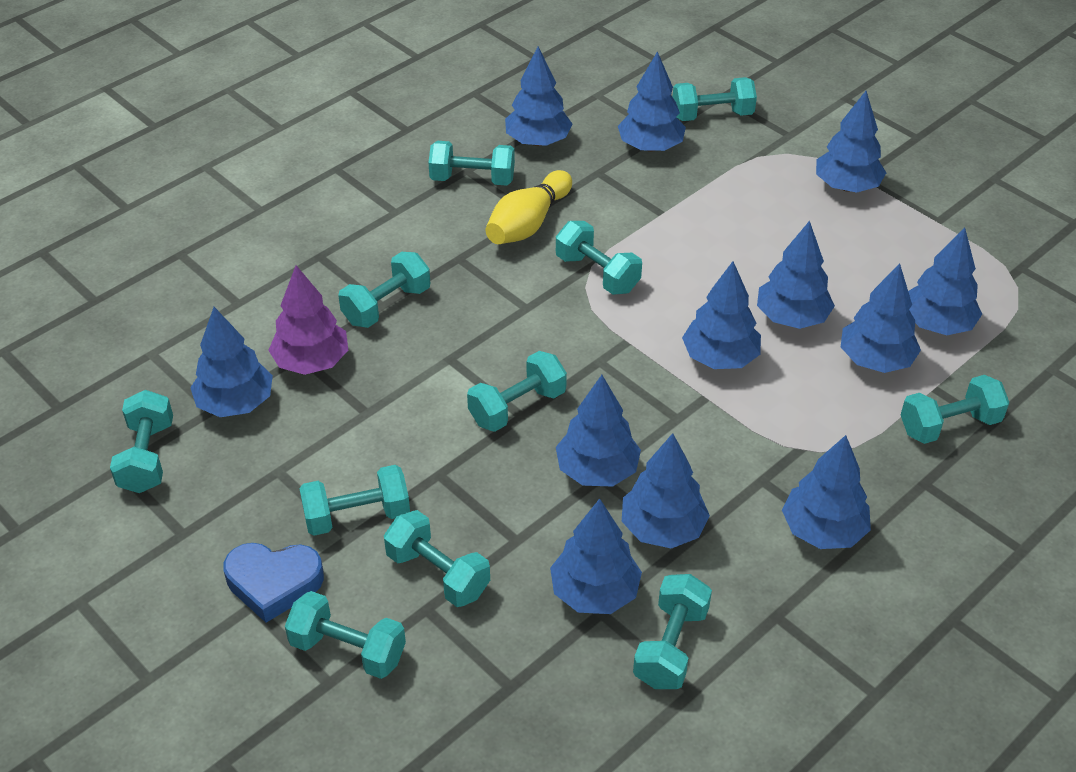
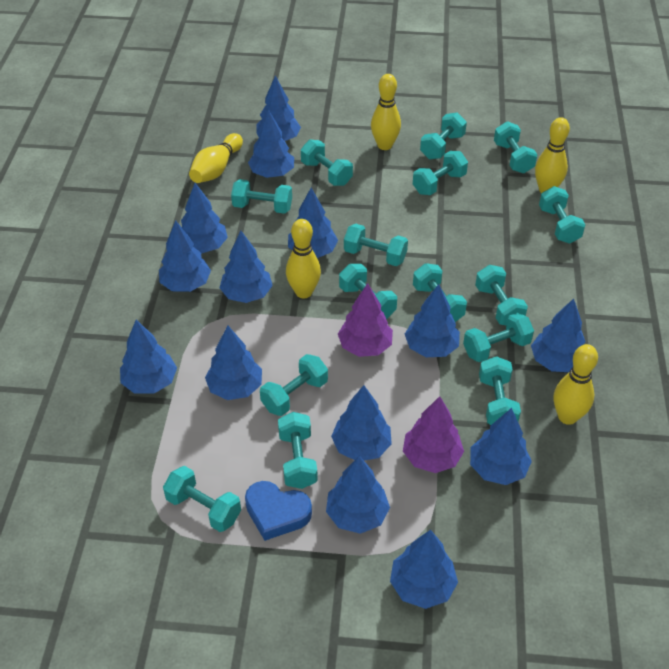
blue tree: [190,307,273,417] [505,47,572,146] [550,498,642,614] [556,375,641,487] [618,51,686,152] [622,433,710,548] [682,261,761,369] [757,221,835,329] [782,435,871,549] [816,91,886,193] [841,263,921,373] [908,227,982,335] = 12 -> [120,320,177,393] [159,220,211,292] [181,183,228,253] [205,325,262,400] [219,231,273,303] [248,109,294,178] [257,76,301,141] [288,188,338,258] [326,456,390,534] [331,385,392,460] [390,530,458,609] [405,284,460,357] [470,408,532,485] [531,299,586,372] = 14
purple tree: [268,265,348,375] = 1 -> [338,283,393,357] [403,396,464,473] = 2
turquoise dumbbell: [110,390,173,493] [285,591,406,679] [299,465,410,536] [338,252,430,328] [384,510,490,607] [428,141,515,186] [467,351,567,432] [556,221,642,295] [633,574,712,689] [673,77,757,121] [901,375,1009,444] = 11 -> [163,466,241,532] [231,179,292,214] [260,354,328,416] [278,412,318,489] [301,140,353,186] [339,264,397,319] [344,223,408,266] [413,151,468,195] [413,263,467,322] [420,113,467,159] [463,313,534,362] [475,265,528,325] [479,356,521,425] [494,121,538,173] [539,186,586,243] = 15
yellow bowling pin: [486,170,572,244] = 1 -> [189,133,243,183] [286,219,321,298] [371,74,401,150] [535,117,570,193] [554,344,598,425] = 5

